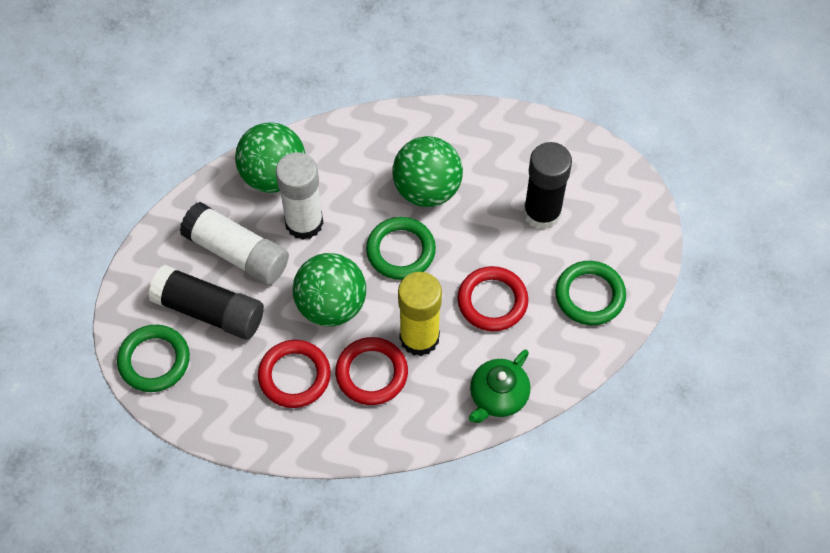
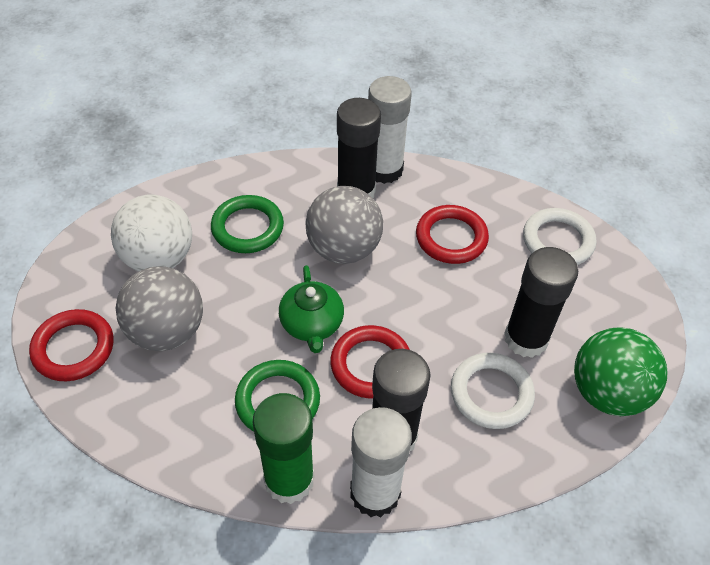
black glue stick: [148,265,264,340] [523,142,572,230] = 2 -> [337,98,381,198] [372,349,430,451] [504,247,578,358] = 3
green ball: [235,122,305,193] [293,253,366,327] [392,136,463,207] = 3 -> [574,327,668,416] = 1
green glue stick: none = 0 -> [253,393,314,504] = 1
green ring: [117,325,190,392] [366,217,436,280] [555,261,626,325] = 3 -> [211,195,284,253] [235,360,320,432] = 2
grey ball: none = 0 -> [116,266,203,351] [305,186,383,264] = 2
white ball: none = 0 -> [111,195,192,271] = 1
white ring: none = 0 -> [451,353,535,429] [523,208,596,265] = 2
yellow glue stick: [398,272,442,356] = 1 -> none = 0

